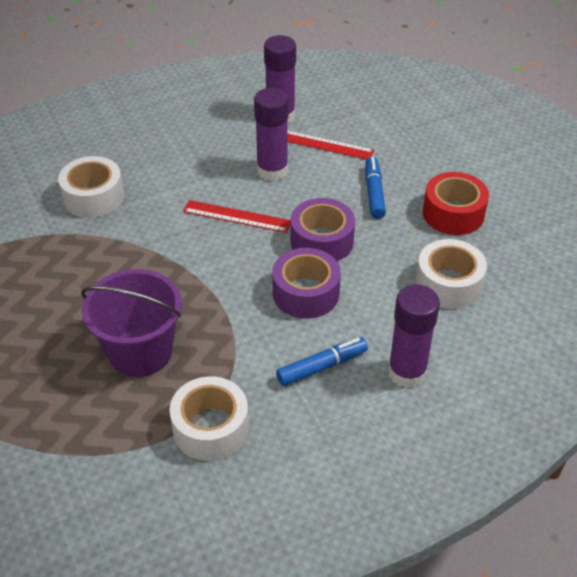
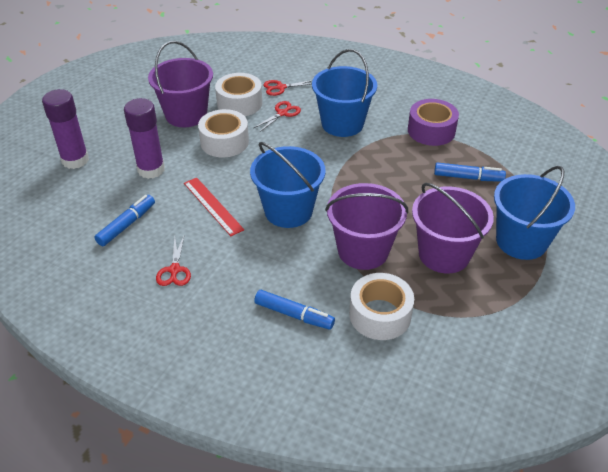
blue bucket: none = 0 -> [250,142,326,228] [312,49,377,137] [494,166,575,260] = 3
blue marker: [276,337,368,386] [365,157,386,219] = 2 -> [94,195,155,246] [254,290,335,330] [434,162,506,182] = 3
purple bucket: [81,269,182,377] = 1 -> [148,41,213,127] [325,183,408,270] [412,183,494,274] = 3
purple glue stick: [254,88,289,181] [264,35,296,124] [388,284,440,388] = 3 -> [42,89,89,169] [124,98,165,179] = 2
purple tape: [272,248,341,318] [290,198,355,261] = 2 -> [408,99,459,146] = 1
red ruler: [183,200,290,233] [287,130,374,160] = 2 -> [184,178,244,236] = 1
red scissors: none = 0 -> [156,234,191,286] [254,101,301,132] [264,80,312,96] = 3
red tape: [423,172,489,235] = 1 -> none = 0

